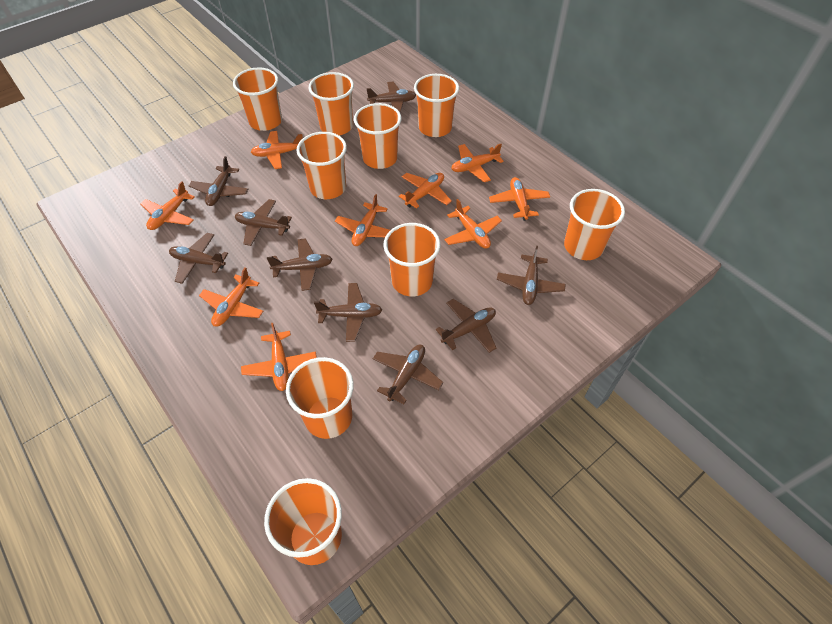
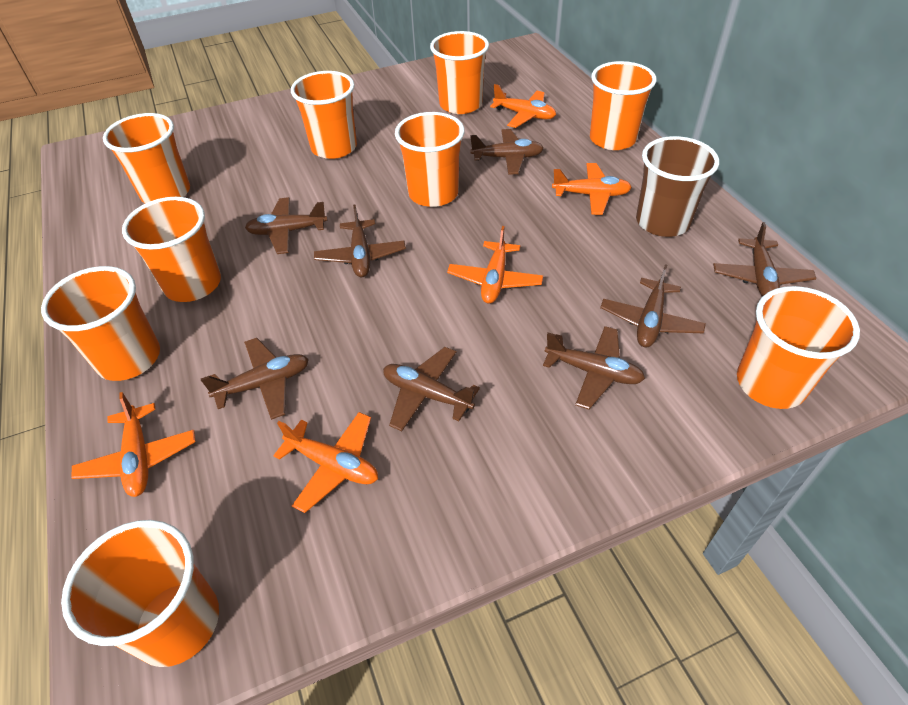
brown cup: none = 0 -> [636,136,719,237] = 1
brown plane: [169,233,228,284] [189,156,248,206] [235,199,292,246] [267,238,333,291] [314,283,382,342] [366,82,416,113] [373,345,443,404] [436,299,496,353] [497,246,566,305] = 9 -> [201,338,309,420] [245,197,328,254] [314,204,406,277] [383,347,480,431] [470,129,544,175] [543,326,645,410] [600,264,706,347] [713,222,816,297] = 8
orange plane: [140,181,195,230] [199,267,263,327] [241,323,317,391] [251,131,303,169] [335,194,390,246] [399,173,452,209] [444,199,502,249] [451,144,503,182] [489,177,550,221] = 9 -> [71,392,196,497] [273,412,378,513] [447,226,543,303] [490,84,556,128] [552,163,632,215] = 5

